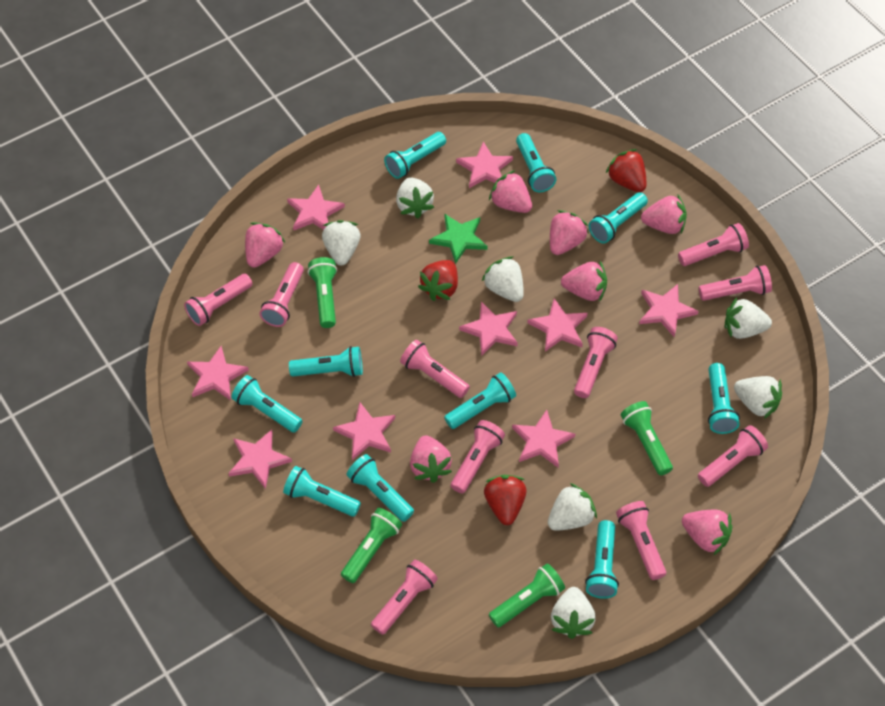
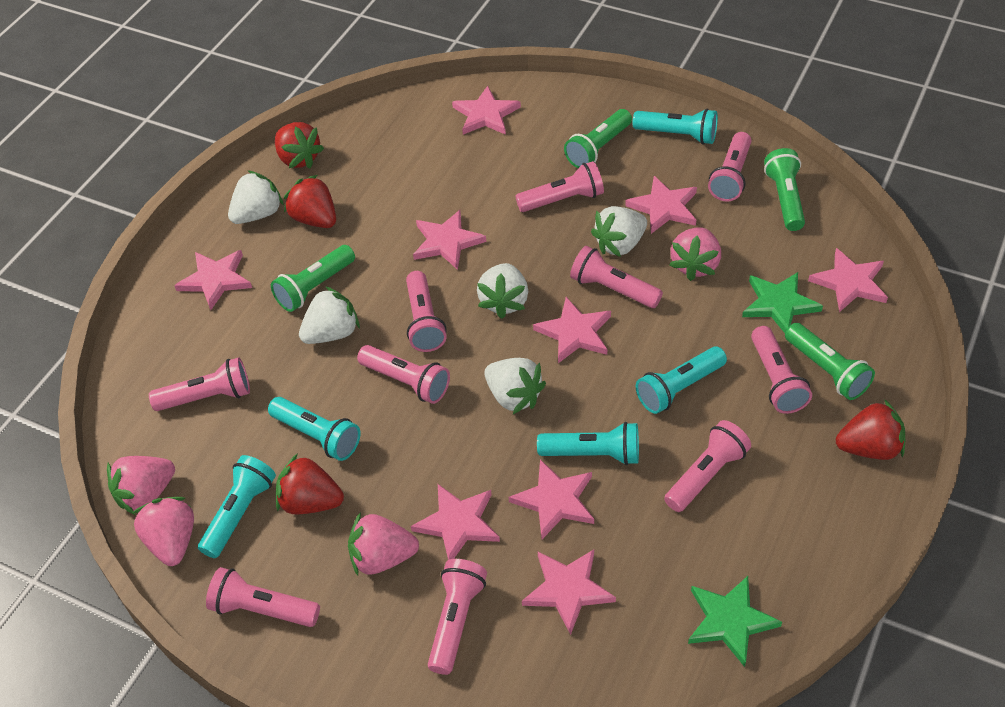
green star: [429,213,488,264] = 1 -> [688,576,782,667] [742,272,823,333] = 2
pink strawberry: [245,222,285,268] [410,435,452,483] [489,170,532,213] [550,210,589,255] [561,261,607,302] [641,195,687,234] [682,510,732,556] = 7 -> [107,456,175,515] [132,497,194,566] [348,512,419,576] [669,227,721,281] = 4
red strawberry: [418,260,458,301] [484,475,527,525] [606,149,646,192] = 3 -> [275,122,324,169] [276,453,344,514] [284,175,336,228] [836,399,905,460] = 4
turquoise flashlight: [231,375,302,432] [283,466,361,517] [289,346,363,377] [346,454,414,522] [384,132,446,179] [444,372,516,429] [516,133,556,192] [585,520,619,599] [588,192,648,244] [708,363,740,434] = 10 -> [198,455,276,558] [268,397,361,461] [537,422,639,465] [632,109,718,144] [636,347,727,414] = 5
white strawberry: [322,220,360,266] [396,177,434,218] [482,256,524,302] [548,483,597,531] [551,587,596,639] [725,297,772,339] [734,376,782,419] = 7 -> [228,170,284,224] [299,286,360,344] [477,263,528,319] [484,358,546,414] [591,206,647,257] = 5

